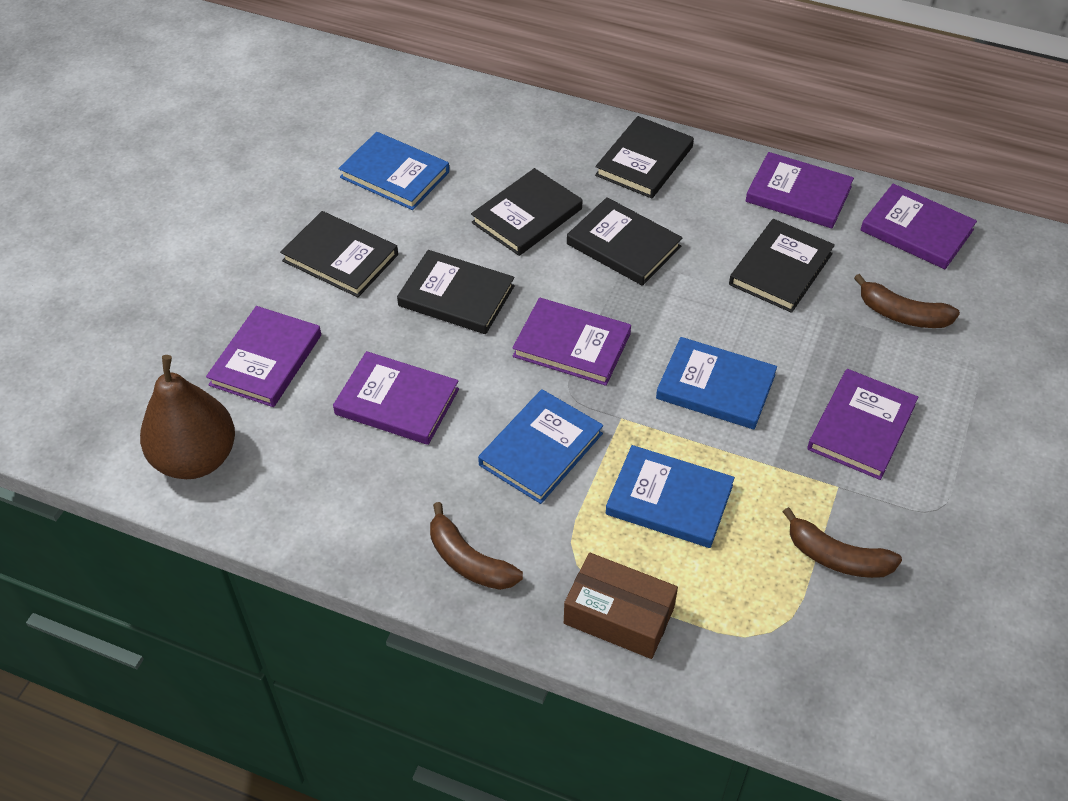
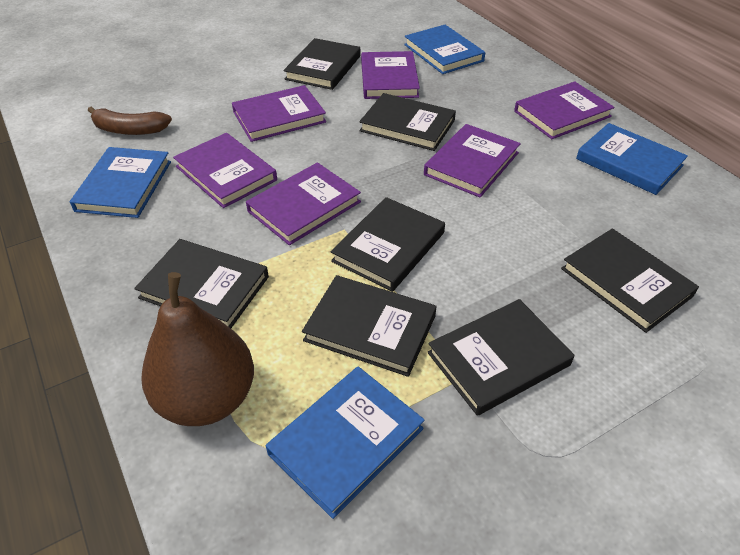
black book: [280,211,398,297] [397,250,515,334] [471,168,582,256] [567,197,682,286] [595,116,694,199] [729,219,835,313] = 6 -> [134,239,269,328] [284,38,360,90] [302,275,437,377] [331,197,445,292] [359,93,456,151] [428,299,574,416] [561,229,699,333] = 7
brown banana: [430,502,523,590] [783,507,902,578] [854,274,960,328] = 3 -> [88,107,172,135] = 1
brown box: [564,553,678,659] = 1 -> none = 0

